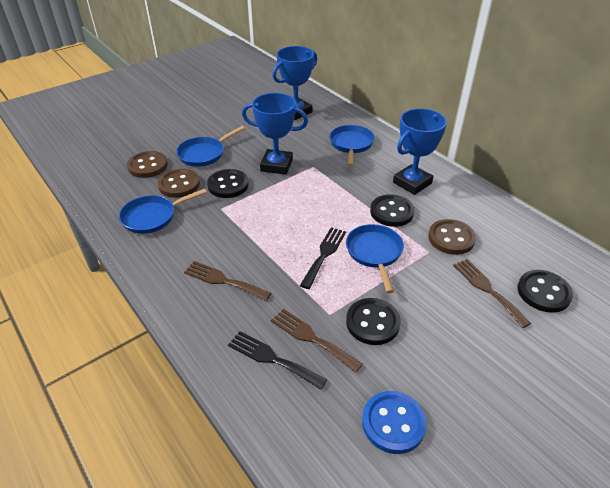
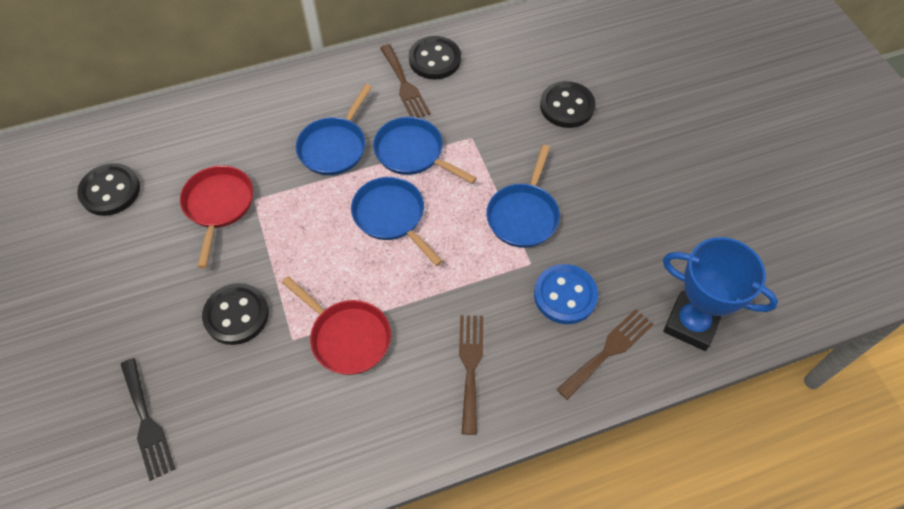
black fork: [228,331,327,390] [300,227,346,289] = 2 -> [120,358,175,481] = 1
blue trophy: [242,93,308,175] [273,46,317,120] [393,108,447,195] = 3 -> [663,237,778,351] = 1
brown button: [127,151,168,178] [158,169,200,198] [428,219,476,255] = 3 -> none = 0
red pan: none = 0 -> [180,165,253,268] [282,276,391,375] = 2

